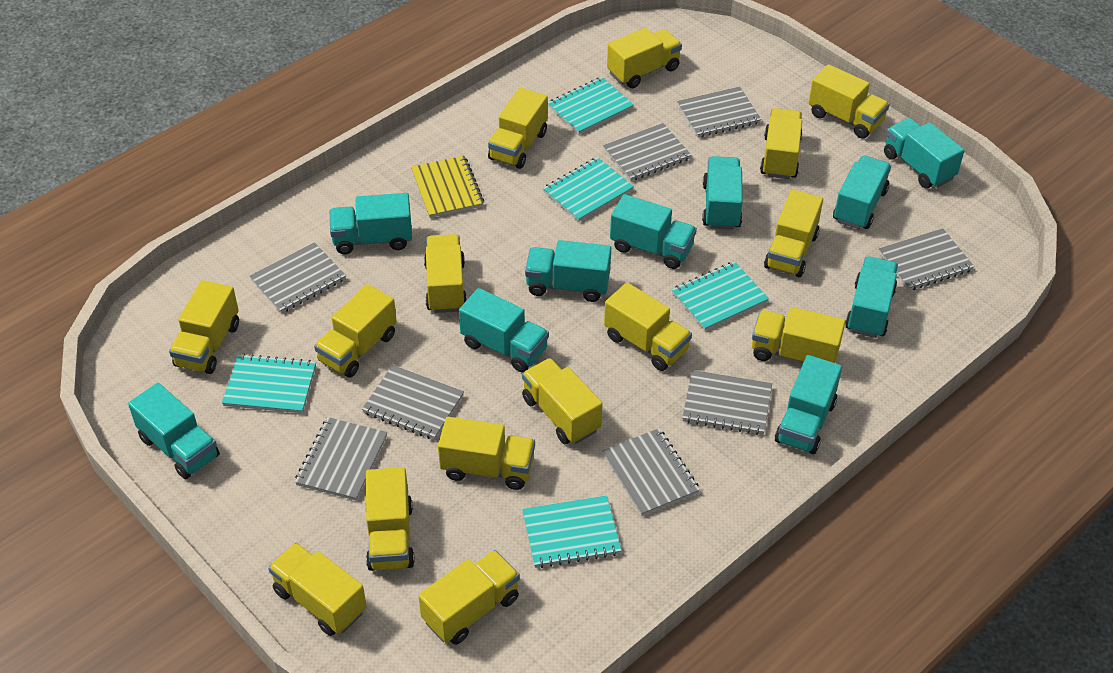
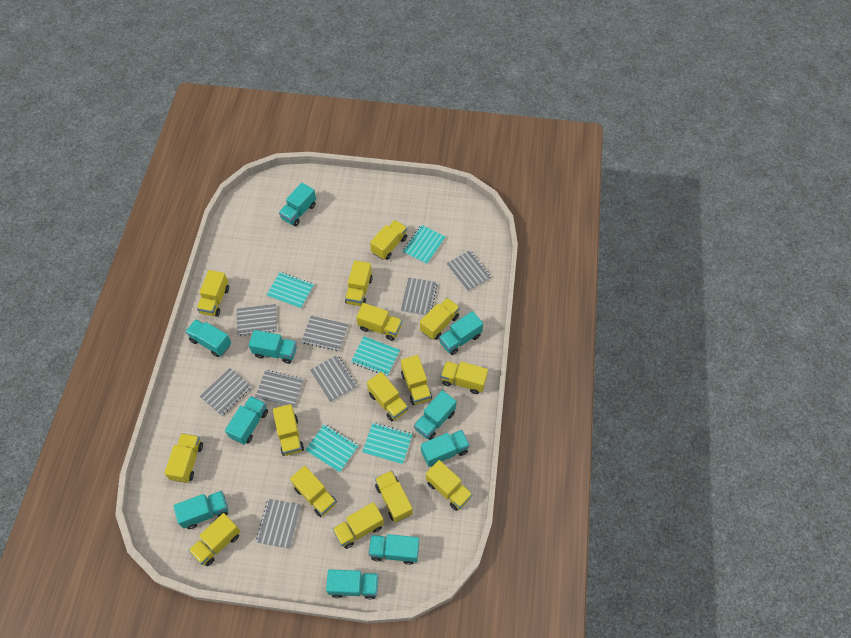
yellow notebook: [411,156,484,218] = 1 -> none = 0

